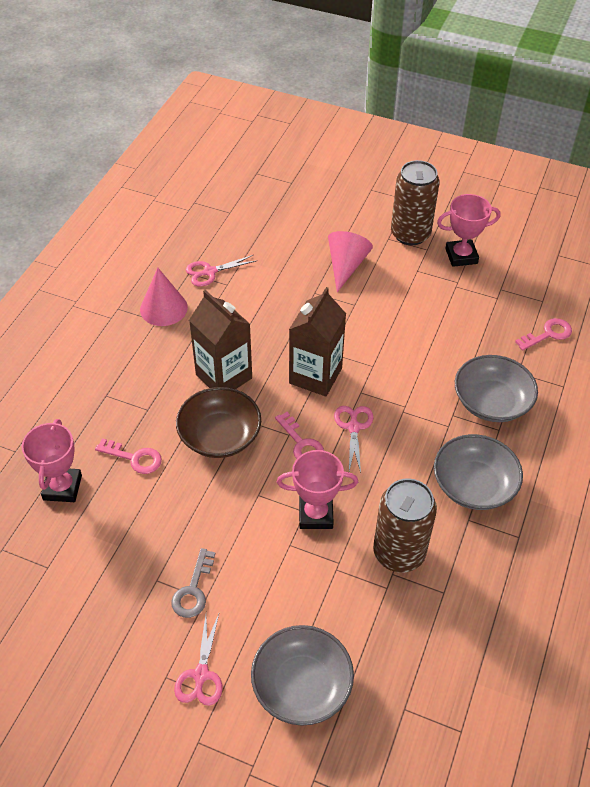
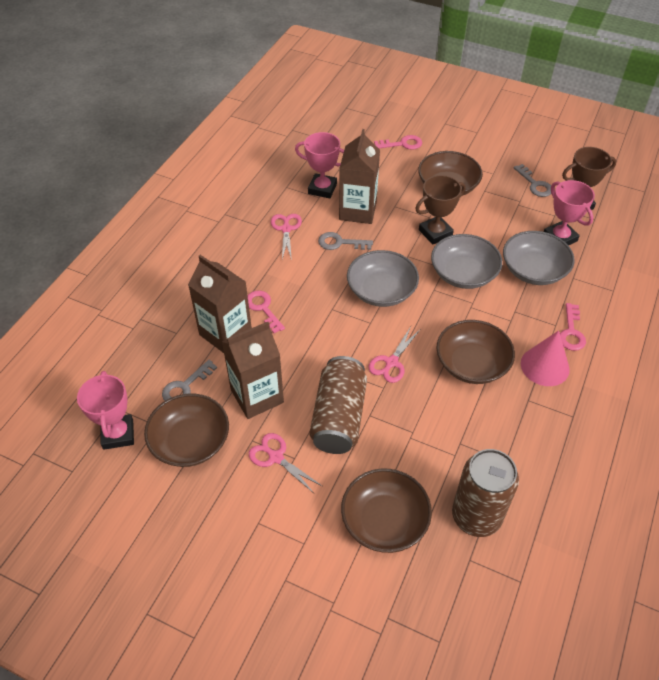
brown bowl: [176,387,261,458] = 1 -> [144,393,229,467] [341,468,432,553] [418,151,483,196] [436,320,515,384] = 4
brown carton: [189,290,252,389] [289,287,346,397] = 2 -> [188,255,252,353] [222,322,284,419] [339,129,380,224] = 3
brown trophy: none = 0 -> [415,175,466,244] [562,147,616,210] = 2
grey key: [171,548,215,618] = 1 -> [162,360,217,401] [318,232,373,250] [514,164,551,197] = 3
pink cone: [140,268,188,326] [328,231,373,292] = 2 -> [521,330,570,386] = 1

